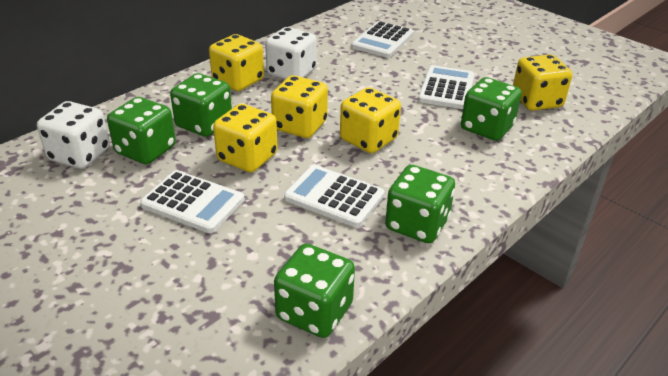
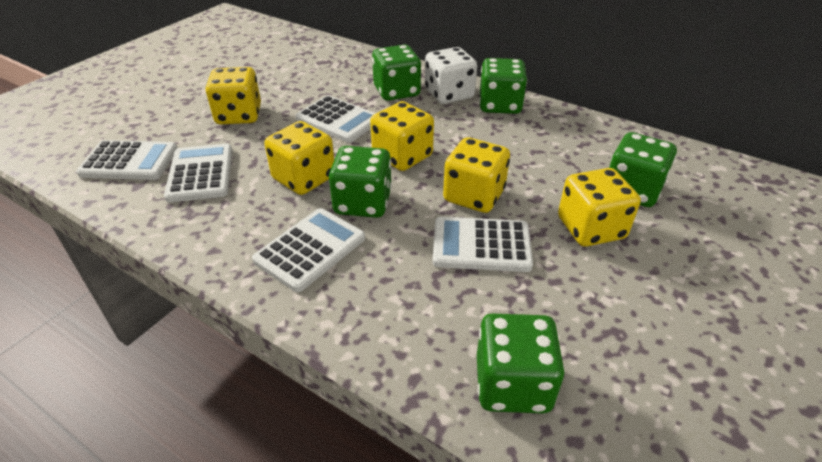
white calculator: [140,170,244,233] [284,165,384,227] [351,21,414,58] [418,65,475,109] = 4 -> [76,140,177,180] [164,144,232,202] [252,208,365,292] [295,95,376,143] [433,217,533,272] = 5
white dice: [37,101,110,169] [265,27,317,79] = 2 -> [425,47,477,104] = 1

